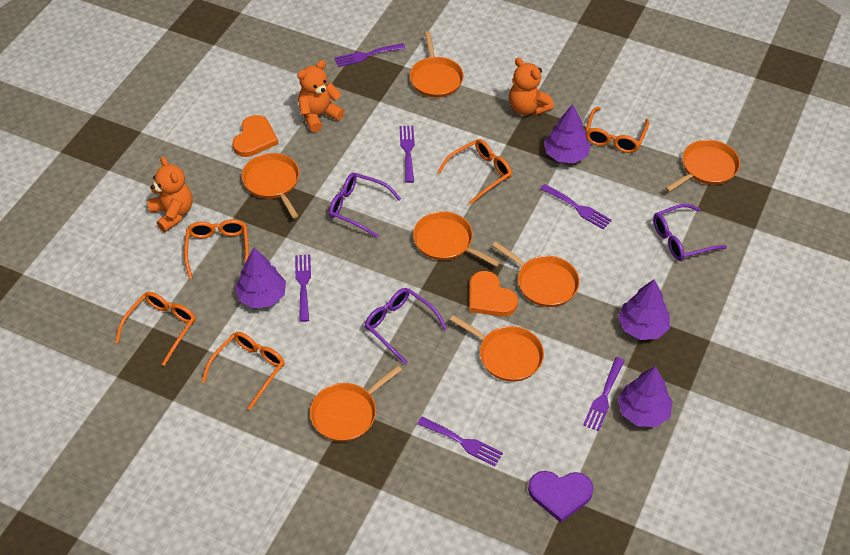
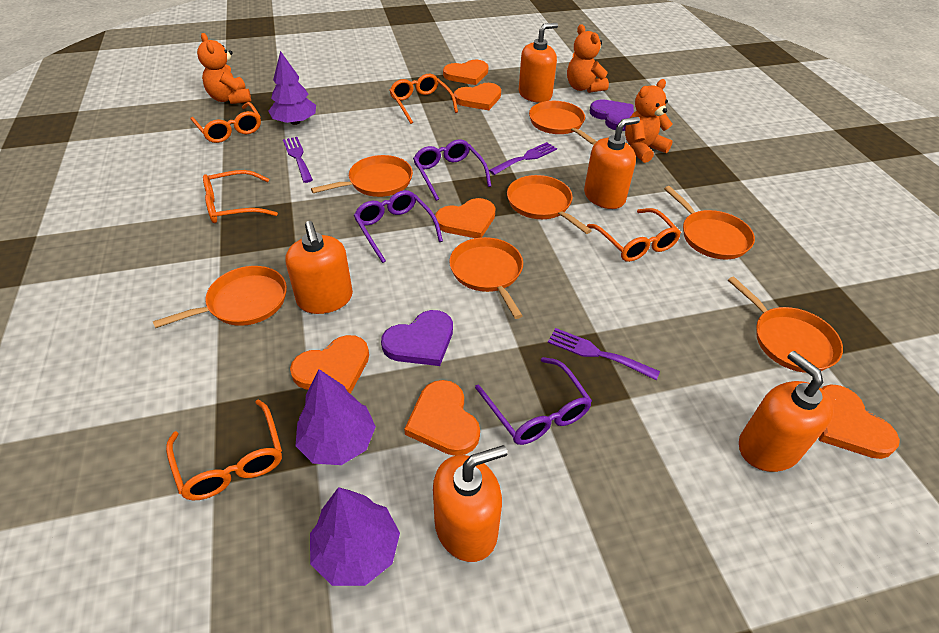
orange heart: [232,115,279,157] [469,271,518,317] = 2 -> [290,335,369,394] [404,380,480,456] [435,198,496,238] [443,60,489,85] [454,83,501,110] [819,384,900,459] = 6
orange soap dispenser: none = 0 -> [285,221,353,314] [433,445,507,562] [519,23,558,103] [584,117,640,209] [739,351,834,472] = 5
purple fork: [295,254,311,322] [334,43,406,67] [399,126,415,183] [417,417,503,466] [540,184,612,230] [583,357,625,431] = 6 -> [283,137,313,183] [489,142,557,175] [548,328,660,380] = 3
purple heart: [528,471,593,523] = 1 -> [381,310,453,366] [590,100,634,131] = 2
purple tree: [235,248,286,309] [544,104,591,163] [618,279,670,340] [618,366,673,427] = 4 -> [268,51,316,125] [296,369,376,465] [310,487,400,586] = 3

